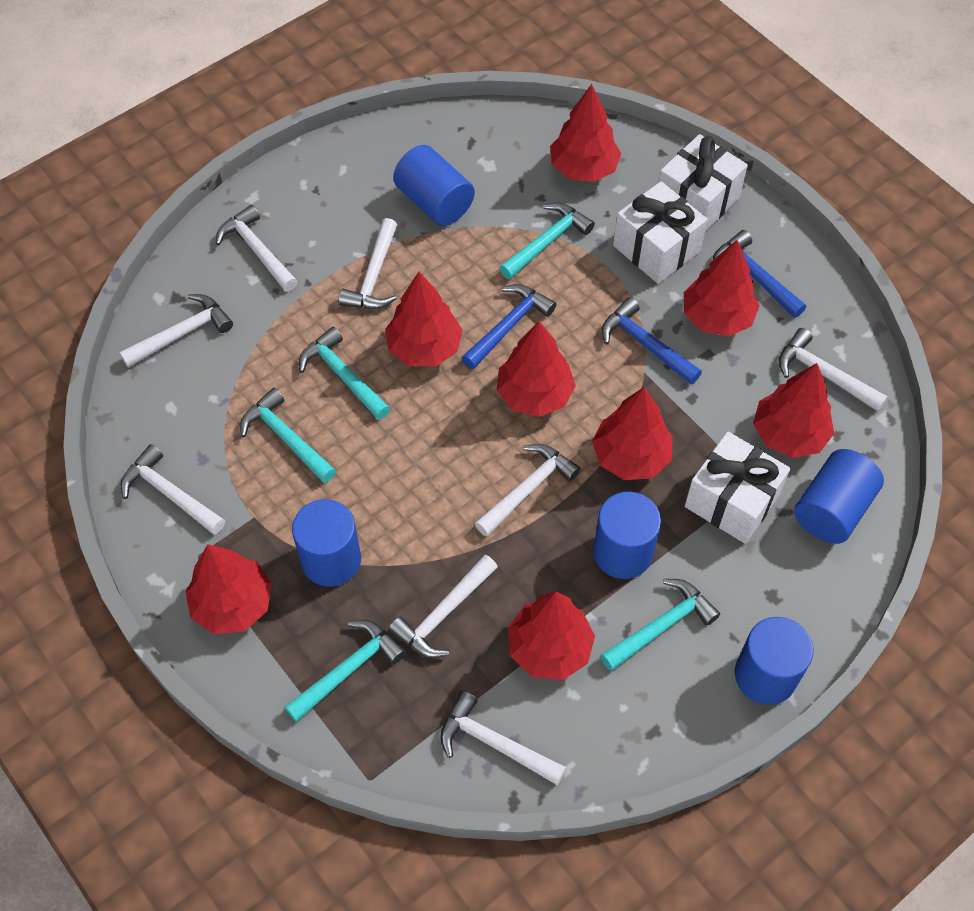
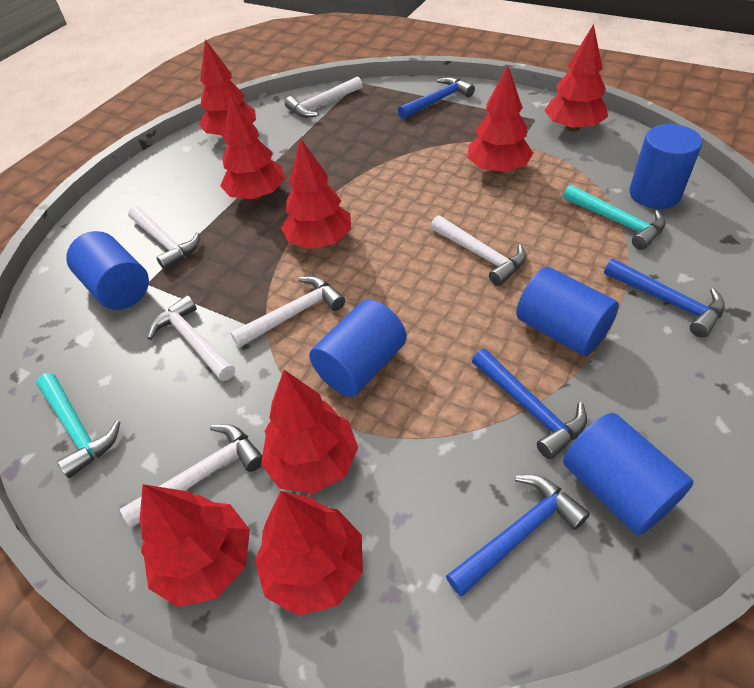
blue hammer: [462,284,556,369] [601,297,702,384] [713,230,806,318] = 3 -> [398,77,475,119] [446,475,590,596] [472,349,587,459] [604,259,725,338] = 4
turquoise hammer: [240,388,336,483] [284,620,406,722] [299,327,390,420] [499,203,595,279] [600,579,720,671] = 5 -> [36,373,120,478] [563,185,665,250] = 2
white gift: [613,181,708,284] [658,134,748,232] [685,432,790,544] = 3 -> none = 0
white hammer: [119,294,233,368] [121,444,225,535] [216,205,298,292] [338,218,397,309] [388,555,498,658] [440,691,566,785] [475,444,581,537] [779,328,888,412] = 8 -> [120,424,263,528] [128,206,200,270] [147,295,235,381] [230,276,345,348] [285,76,362,118] [431,216,526,286] = 6

